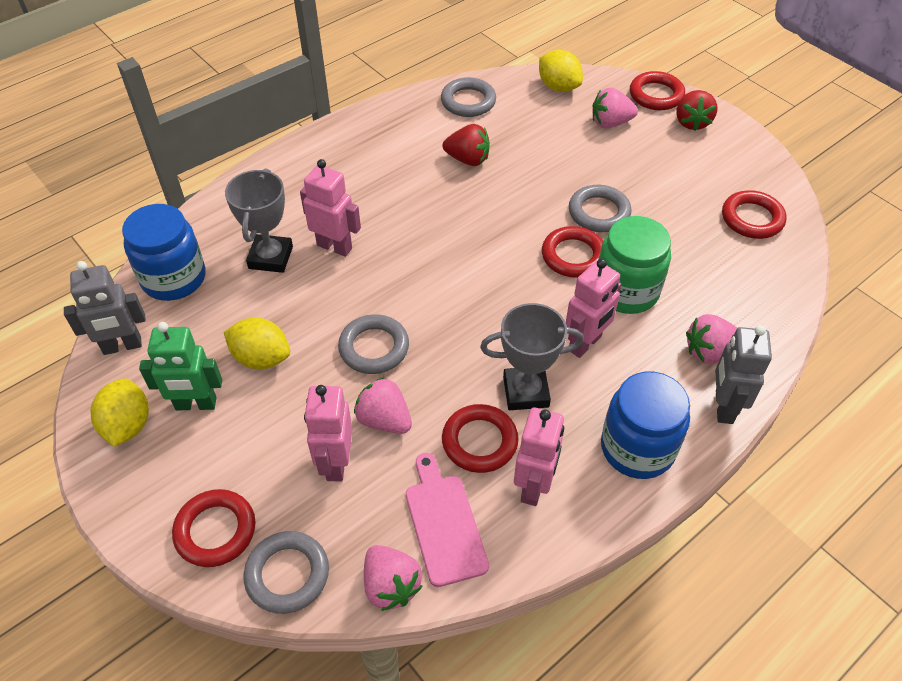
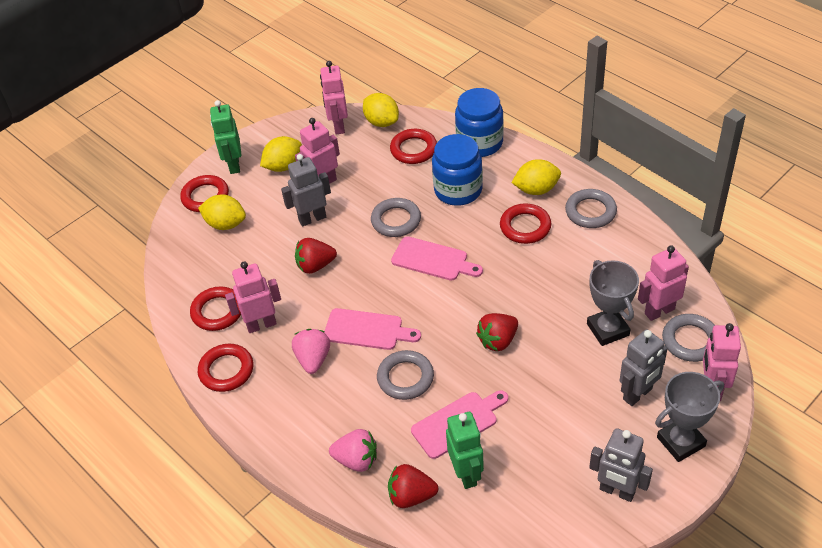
green jar: [598,216,671,314] = 1 -> none = 0
green robot: [139,322,222,410] = 1 -> [210,100,241,174] [446,412,484,489] = 2
grey robot: [64,261,146,355] [715,325,772,424] = 2 -> [281,154,331,226] [589,428,653,502] [619,330,668,406] = 3
pink cutting board: [406,453,489,587] = 1 -> [324,308,421,350] [391,236,483,281] [411,390,508,459] = 3
pink robot: [300,159,361,257] [304,385,352,481] [514,407,564,506] [566,259,621,358] = 4 -> [225,261,281,333] [295,118,340,184] [320,61,348,135] [638,245,689,321] [703,323,741,401] = 5
pink strawberry: [354,377,412,434] [364,545,422,611] [592,87,638,129] [686,314,737,364] = 4 -> [292,329,330,374] [329,429,377,472] = 2
red strawberry: [443,124,490,166] [676,90,718,131] = 2 -> [295,238,337,274] [388,464,438,508] [476,313,518,351] = 3
yellow lemon: [91,378,149,447] [224,317,290,370] [539,50,583,92] = 3 -> [198,194,246,230] [260,136,302,172] [363,93,399,127] [511,159,561,195] = 4

